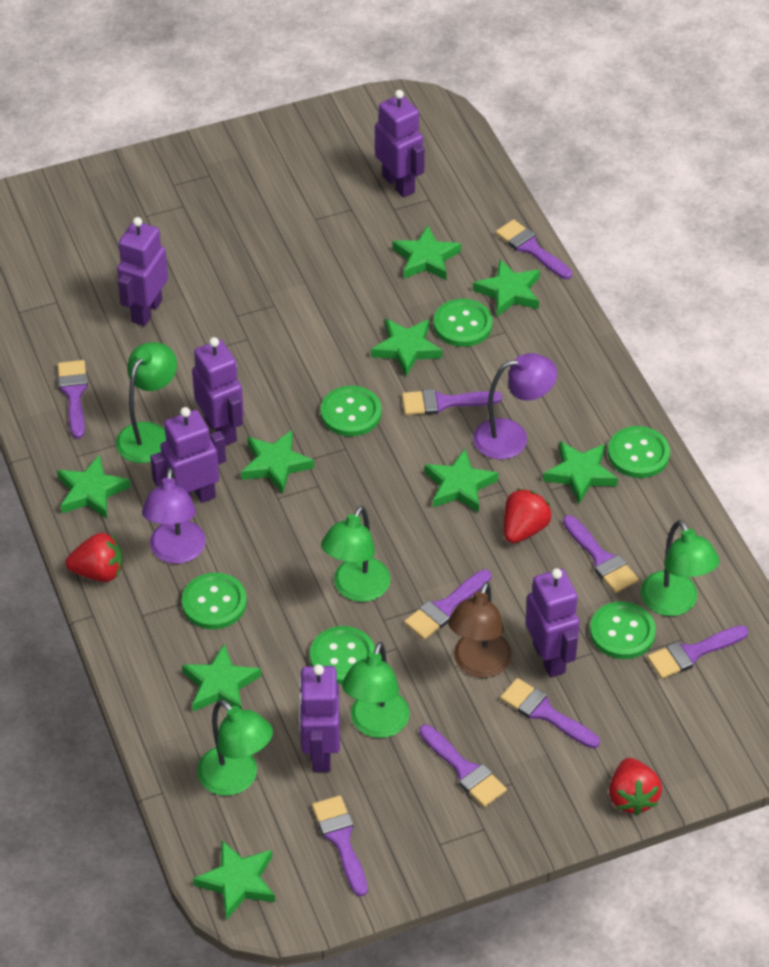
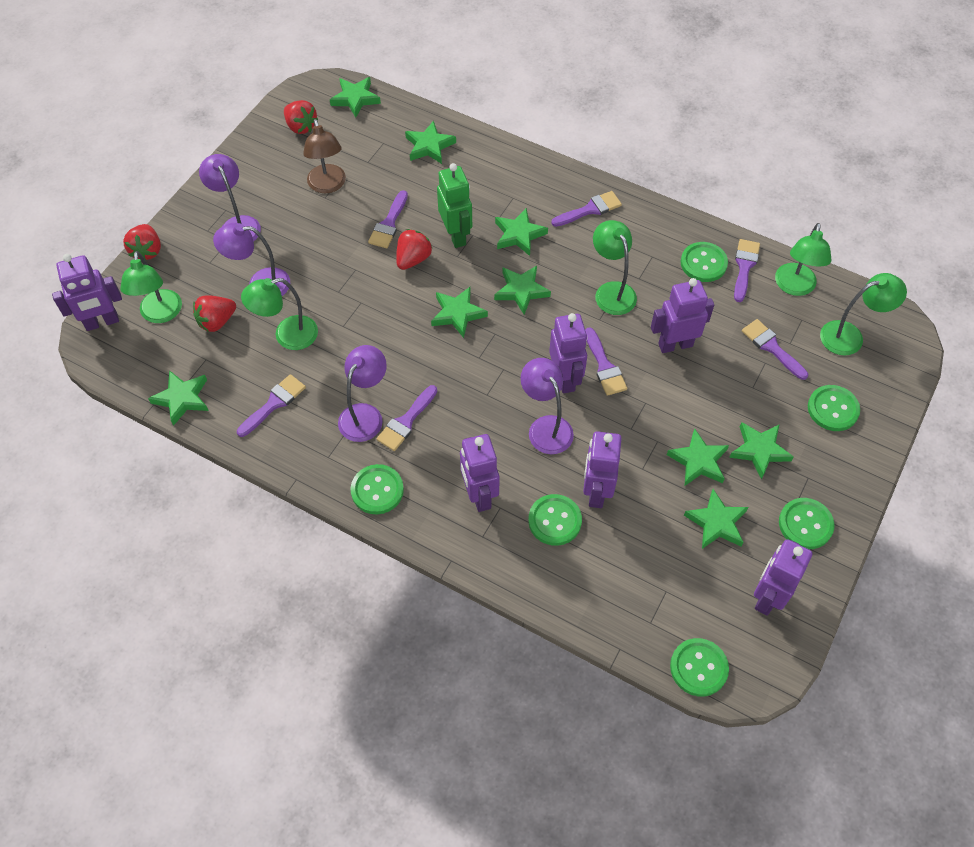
green robot: none = 0 -> [437,163,472,248] = 1
purple brush: [58,360,88,439] [312,795,368,897] [402,389,502,415] [404,569,491,640] [419,725,507,807] [496,219,572,279] [500,678,600,748] [563,515,638,593] [647,625,748,679] = 9 -> [237,374,306,437] [368,190,408,248] [377,385,437,451] [551,191,622,227] [585,327,627,396] [734,239,760,302] [742,319,808,380] = 7
purple lamp: [142,468,206,564] [473,353,557,460] = 2 -> [199,154,261,242] [213,223,290,296] [338,345,387,442] [521,358,574,454] = 4
red strawberry: [65,533,123,582] [504,489,551,543] [609,758,662,815] = 3 -> [123,224,161,260] [193,295,236,332] [284,100,318,134] [396,229,433,270] = 4

